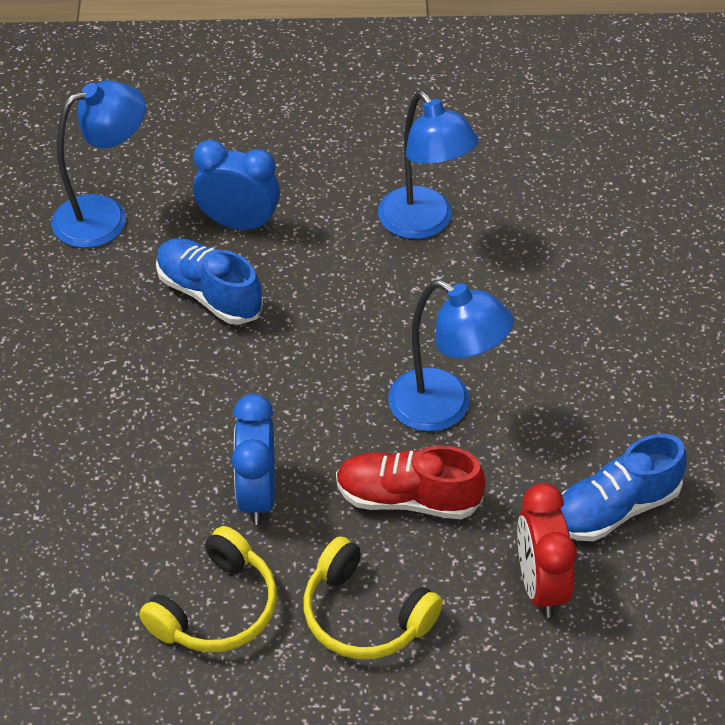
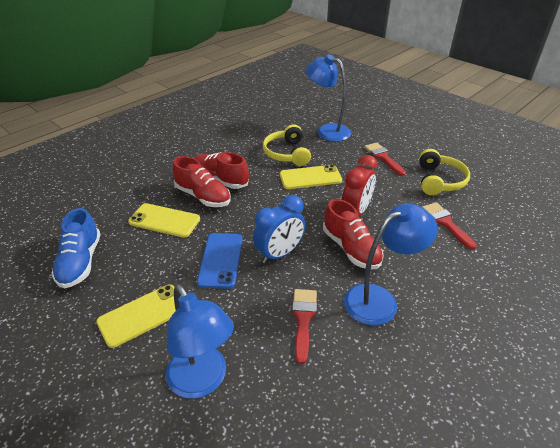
blue clock: [193,140,280,231] [232,394,275,525] = 2 -> [253,195,305,263] = 1
blue phone: none = 0 -> [197,233,243,289] = 1
blue shoe: [156,238,263,325] [560,434,687,541] = 2 -> [51,208,101,288] = 1
red brush: none = 0 -> [292,289,317,364] [364,143,406,176] [422,202,477,250] = 3
red shoe: [336,445,485,519] = 1 -> [172,156,231,207] [194,152,249,189] [323,199,384,270] = 3
yellow phone: none = 0 -> [96,285,176,348] [128,203,200,238] [280,165,342,189] = 3

